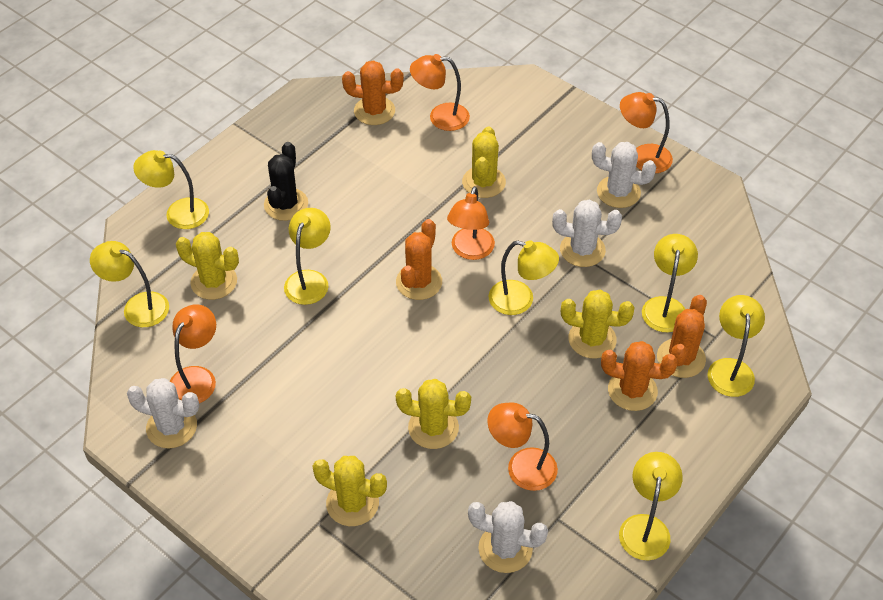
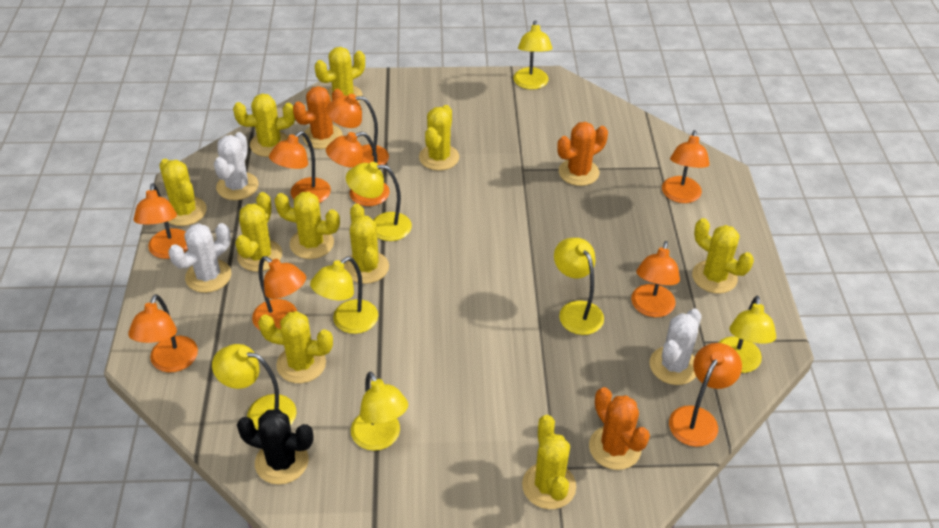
orange cactus: [342,60,404,125] [396,219,442,300] [601,341,678,411] [657,295,707,378] = 4 -> [293,86,344,149] [557,122,608,186] [589,387,650,470] = 3
orange lamp: [170,304,216,403] [410,54,470,131] [447,186,495,260] [487,402,558,491] [620,92,673,173] = 5 -> [128,294,198,372] [133,183,188,259] [252,256,306,330] [269,131,331,203] [326,94,389,165] [326,132,389,206] [631,241,680,317] [662,130,710,203] [669,343,742,447] = 9
white cactus: [127,378,199,448] [468,501,548,573] [552,199,622,267] [592,142,656,208] = 4 -> [169,223,231,293] [214,132,259,200] [649,309,702,385] = 3
yellow cactus: [176,232,239,300] [312,456,387,526] [396,379,471,449] [462,127,506,198] [561,290,635,359] = 5 -> [159,159,207,226] [233,94,295,157] [235,192,282,272] [258,311,333,383] [274,192,340,259] [315,47,365,102] [344,204,389,284] [419,105,459,171] [522,415,576,509] [692,218,754,294] = 10

